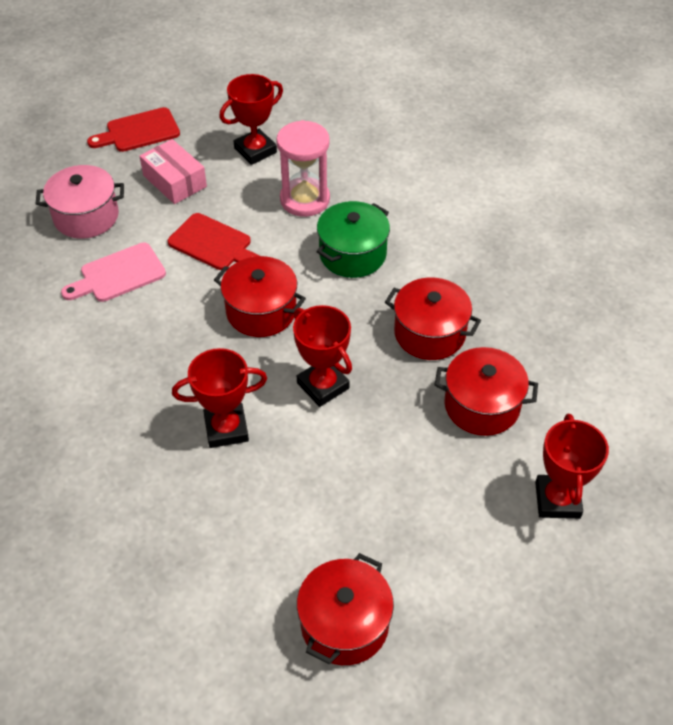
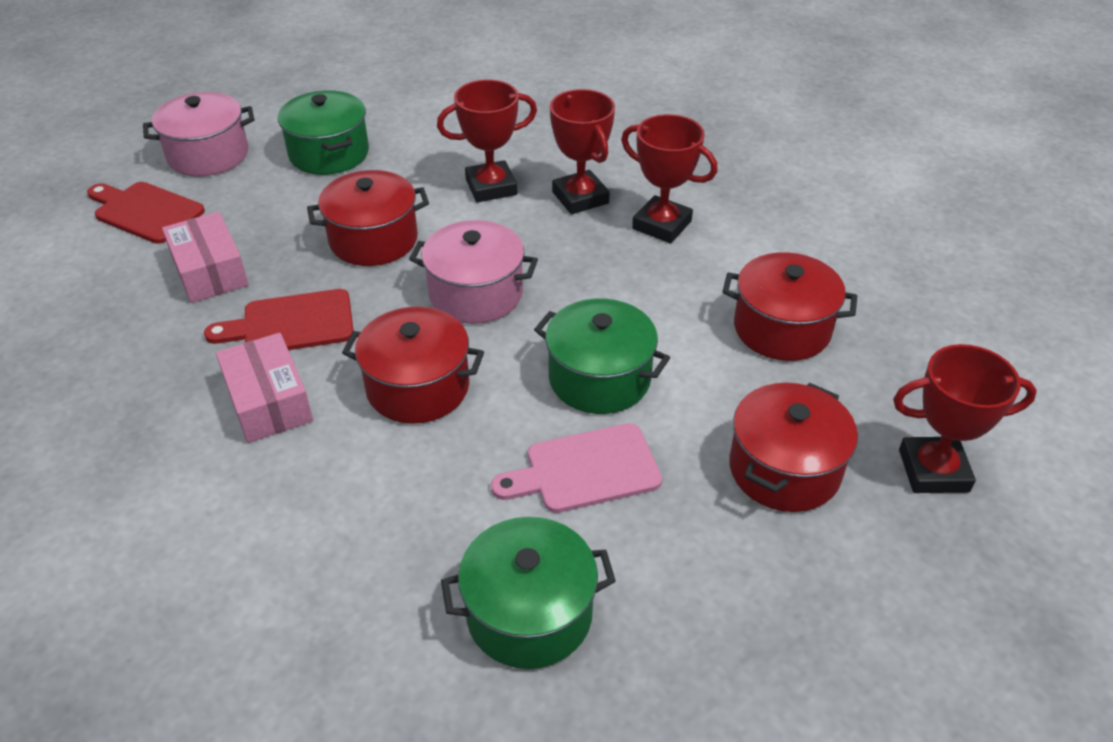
green pot: [317,201,390,278] = 1 -> [278,90,369,175] [441,517,616,669] [534,298,670,414] = 3
pink box: [139,139,207,204] = 1 -> [162,212,249,303] [216,333,313,443] = 2
pink hourglass: [276,120,330,217] = 1 -> none = 0
pink pot: [36,165,124,239] = 1 -> [143,92,254,177] [409,220,538,324] = 2

